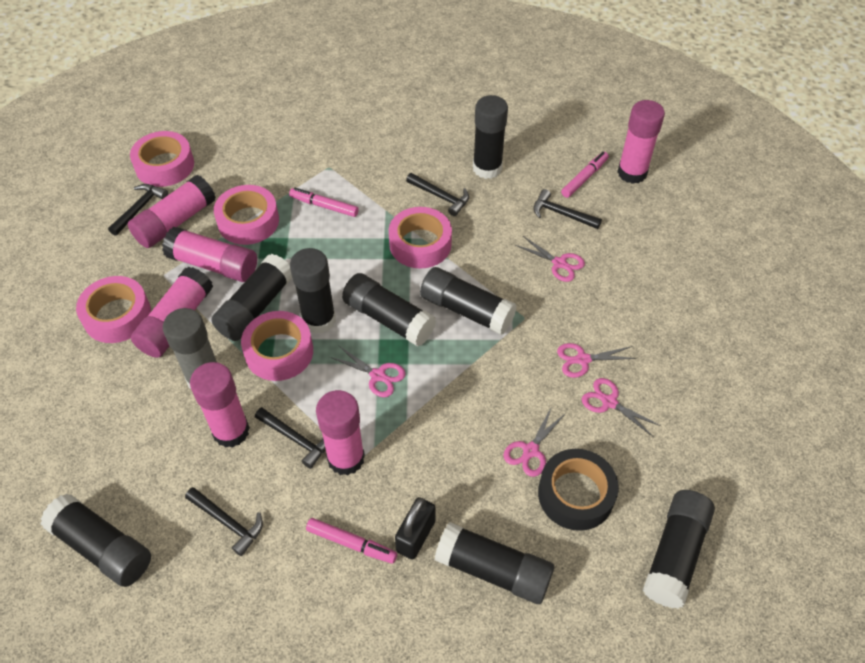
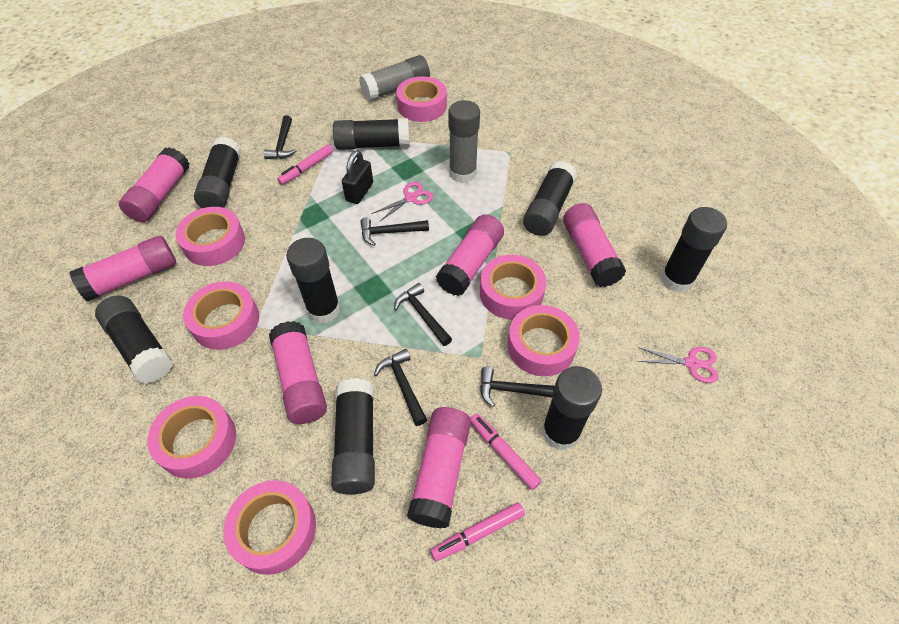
black tape: [538,449,619,531] = 1 -> none = 0
grey glue stick: [163,308,217,389] = 1 -> [359,55,430,101] [448,100,480,183] = 2
pink scissors: [330,346,406,397] [503,406,566,477] [515,236,585,282] [557,343,637,378] [582,378,662,437] = 5 -> [372,182,433,222] [638,347,718,383] = 2
pink tape: [76,276,151,343] [130,131,194,187] [214,185,279,245] [241,311,313,381] [389,207,452,269] = 5 -> [147,396,236,479] [176,207,245,266] [183,281,259,350] [223,480,316,575] [396,76,447,122] [480,255,546,320] [507,305,580,376] = 7

